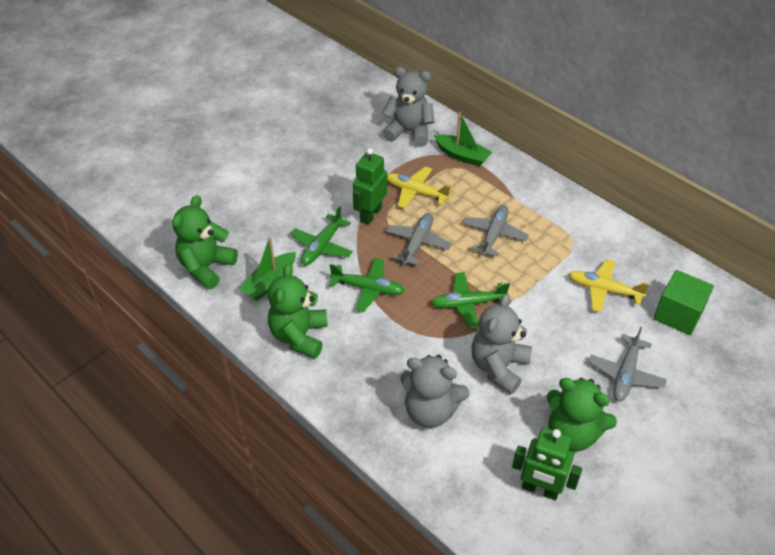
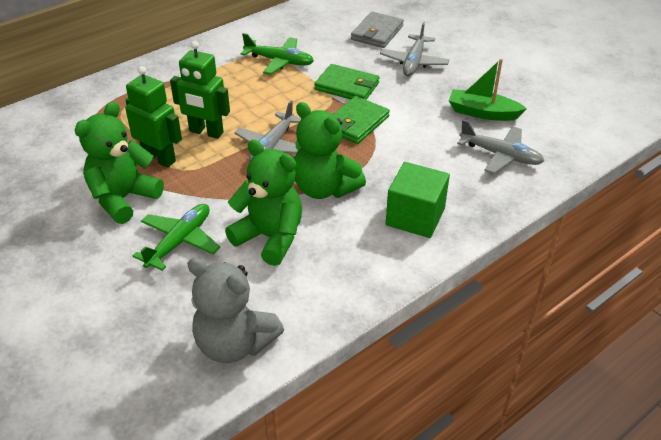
green boat: [239,237,296,301] [434,112,492,167] = 2 -> [449,59,527,121] = 1
green plane: [290,206,353,266] [329,258,405,312] [431,272,510,329] = 3 -> [133,204,220,271] [241,33,314,75] = 2
green wallet: none = 0 -> [314,64,380,100] [332,96,390,144] = 2
grey teddy bear: [382,67,434,147] [400,355,470,428] [471,294,532,394] = 3 -> [187,258,284,363] = 1
grey wallet: none = 0 -> [351,12,404,48] = 1
yellow plane: [387,166,452,209] [569,259,650,312] = 2 -> none = 0

